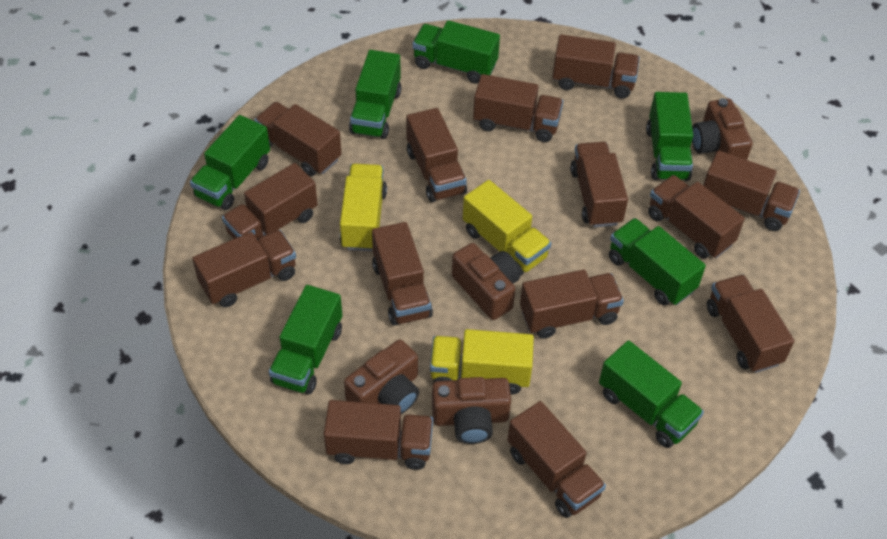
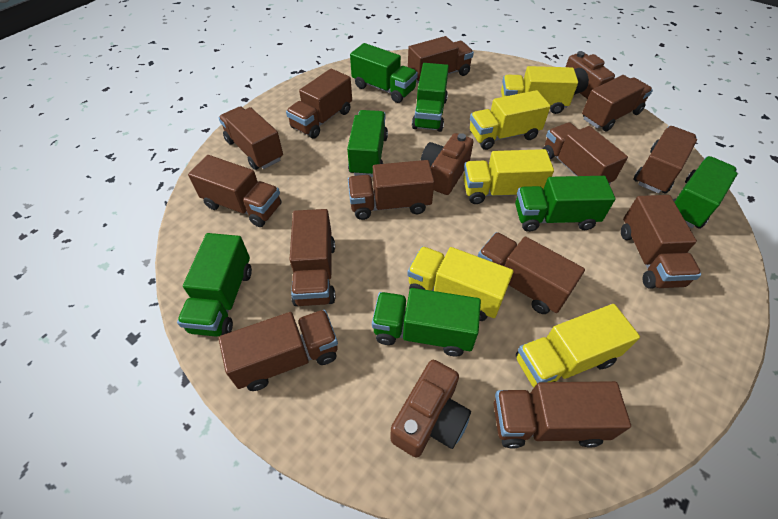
brown camera: [344,339,419,414] [432,377,511,444] [452,243,520,320] [692,98,753,160] = 4 -> [391,360,471,458] [421,133,473,195] [566,51,615,99] = 3
brown truck: [192,230,296,307] [222,163,318,240] [255,102,342,176] [324,400,433,470] [372,222,433,326] [406,108,467,202] [473,74,563,142] [507,401,606,518] [520,270,624,339] [553,34,640,98] [570,142,628,228] [648,175,745,258] [703,150,800,231] [707,275,795,373] = 14 -> [188,155,281,227] [218,310,338,391] [219,106,283,170] [286,69,352,138] [289,209,336,306] [348,160,435,220] [408,36,474,83] [478,232,585,314] [494,381,631,449] [543,122,628,185] [582,75,653,132] [621,195,701,289] [633,126,697,194] = 13
yellow truck: [339,164,387,251] [430,329,534,394] [463,180,551,276] = 3 -> [407,246,513,321] [463,149,554,204] [470,90,551,150] [501,66,578,114] [516,304,640,387] = 5

